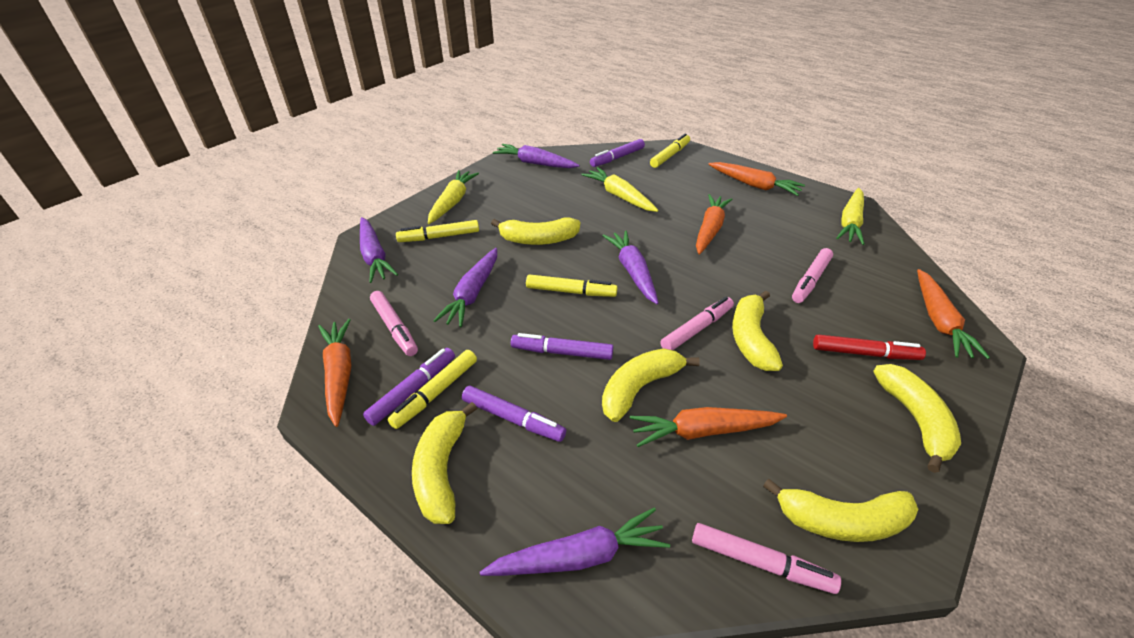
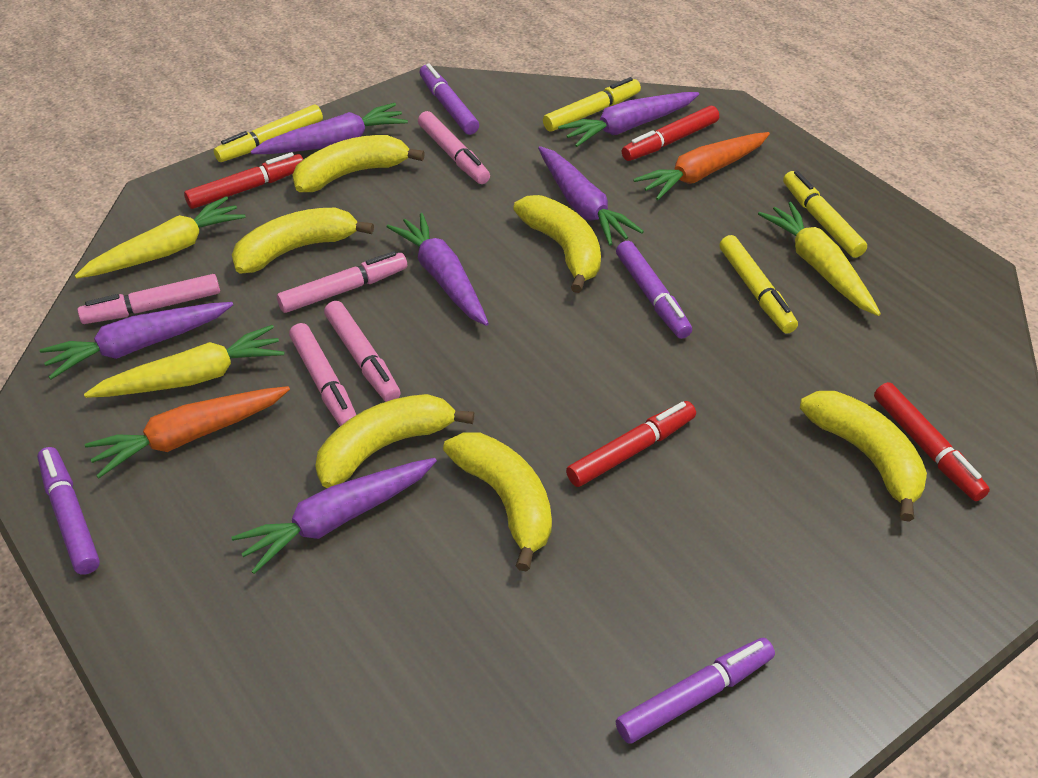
orange carrot: [318,319,351,427] [630,407,787,447] [696,194,732,255] [708,162,805,196] [917,269,990,359] = 5 -> [85,386,290,478] [633,132,770,200] = 2
pink marker: [370,291,418,356] [660,297,734,350] [692,523,841,594] [792,248,833,303] = 4 -> [77,274,220,324] [277,251,407,313] [289,323,356,426] [324,301,401,402] [418,111,490,184] = 5
purple carrot: [360,217,398,283] [433,248,497,327] [480,507,670,576] [493,144,580,168] [602,231,658,304] = 5 -> [40,302,233,380] [231,458,437,574] [250,103,408,154] [387,213,489,326] [538,146,644,246] [558,92,699,147] = 6
red marker: [813,334,926,360] = 1 -> [184,152,304,209] [566,401,696,487] [622,106,719,161] [874,382,990,501] = 4

